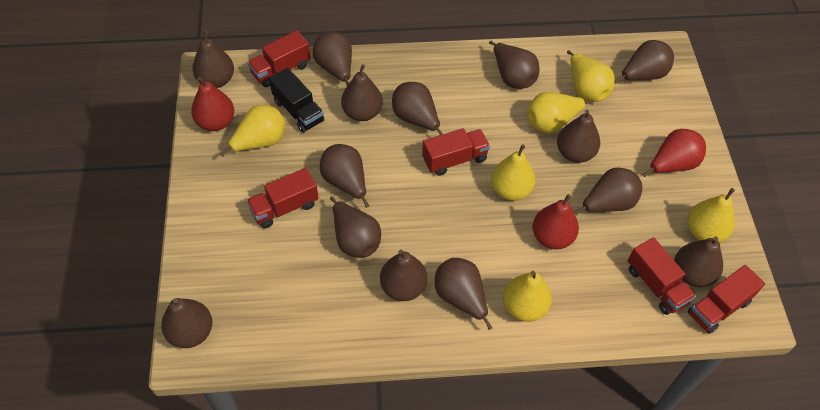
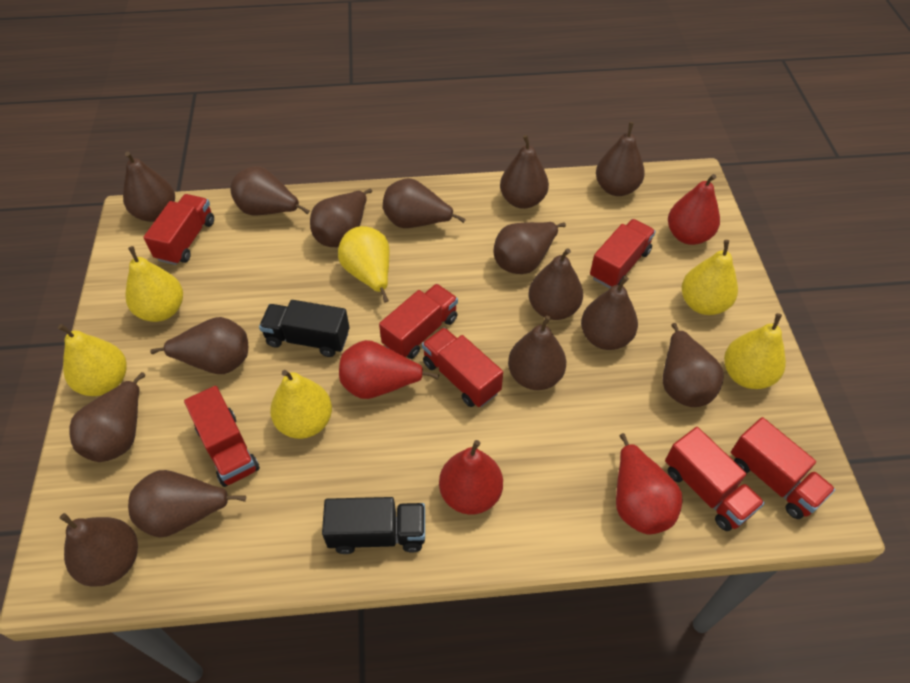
black truck: [269,68,325,133] = 1 -> [259,300,350,357] [322,497,425,554] = 2
brown pear: [161,298,212,348] [193,31,234,88] [313,31,352,86] [320,144,369,208] [330,196,381,258] [341,64,383,121] [380,250,427,301] [392,82,443,135] [435,258,492,330] [489,41,539,89] [557,110,600,163] [574,168,642,215] [615,40,674,84] [675,236,723,288] = 14 -> [60,513,138,587] [69,372,145,462] [123,151,175,222] [128,470,246,537] [150,317,248,374] [230,166,310,215] [310,189,372,247] [383,178,466,228] [494,222,566,274] [500,135,549,209] [508,316,566,390] [528,248,583,320] [581,276,638,350] [596,122,645,196] [662,323,724,407] = 15
red pear: [191,77,234,131] [532,194,579,249] [642,129,706,177] = 3 -> [339,340,439,399] [439,440,503,515] [616,433,683,534] [668,174,720,245] = 4
red truck: [247,30,311,87] [247,168,319,229] [422,128,490,176] [628,237,696,315] [687,265,765,334] = 5 -> [143,194,214,265] [184,386,260,487] [379,284,458,359] [422,327,503,407] [590,219,656,289] [665,427,765,531] [731,417,835,519] = 7

